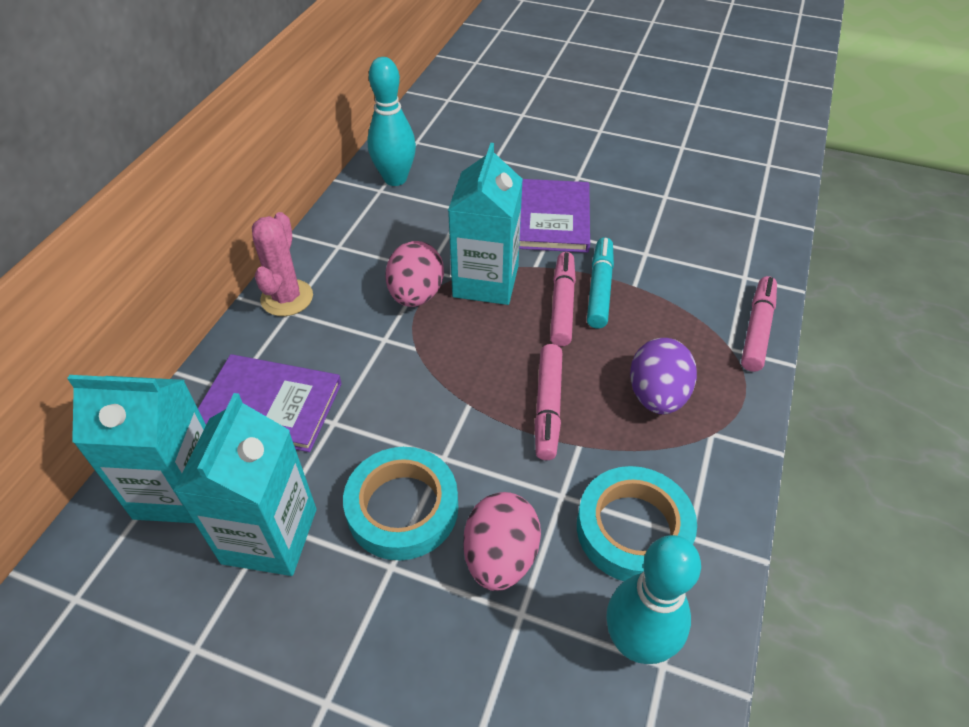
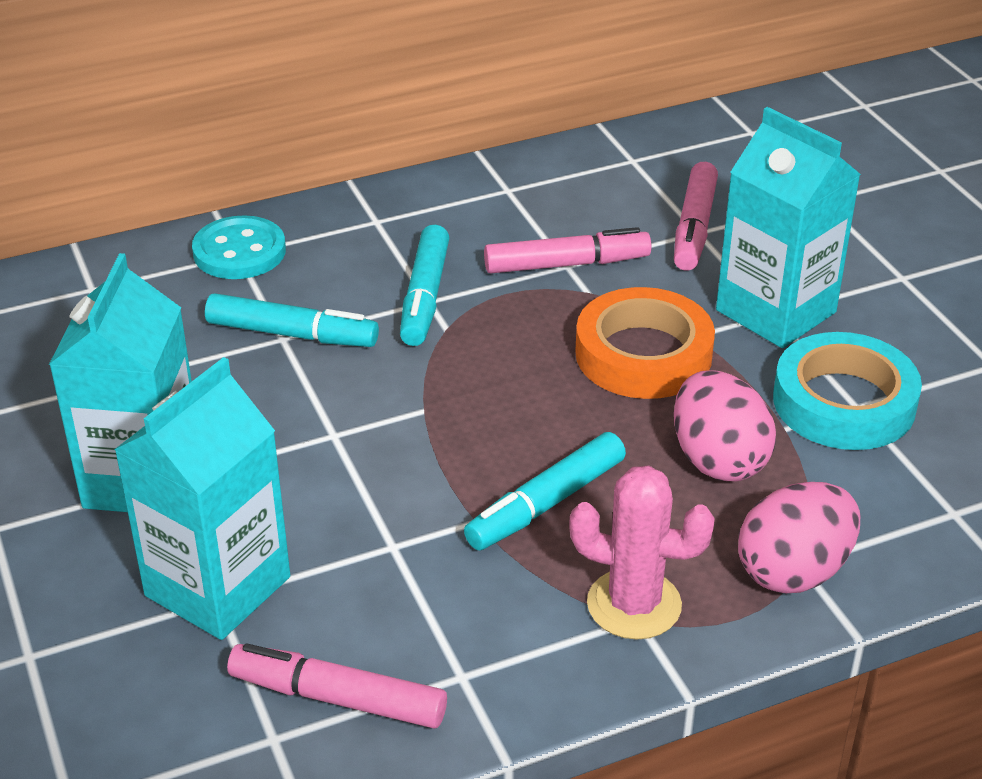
orange tape: none = 0 -> [575,287,715,399] = 1
purple book: [198,354,342,452] [519,179,590,253] = 2 -> none = 0
purple egg: [630,338,697,414] = 1 -> none = 0
turquoise bowling pin: [367,57,416,186] [606,535,701,664] = 2 -> none = 0
turquoise button: none = 0 -> [192,215,286,279] = 1
turquoise marker: [587,237,614,328] = 1 -> [205,293,379,347] [400,225,449,346] [464,432,626,550] = 3
turquoise tape: [343,447,458,560] [577,466,697,581] = 2 -> [773,332,922,450] = 1

